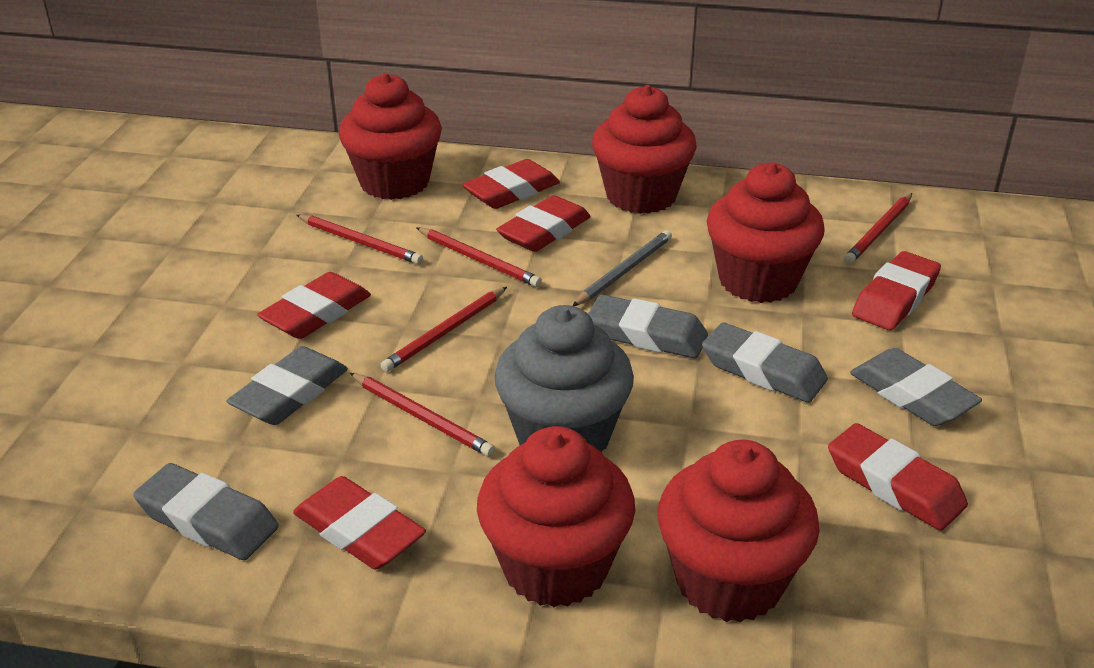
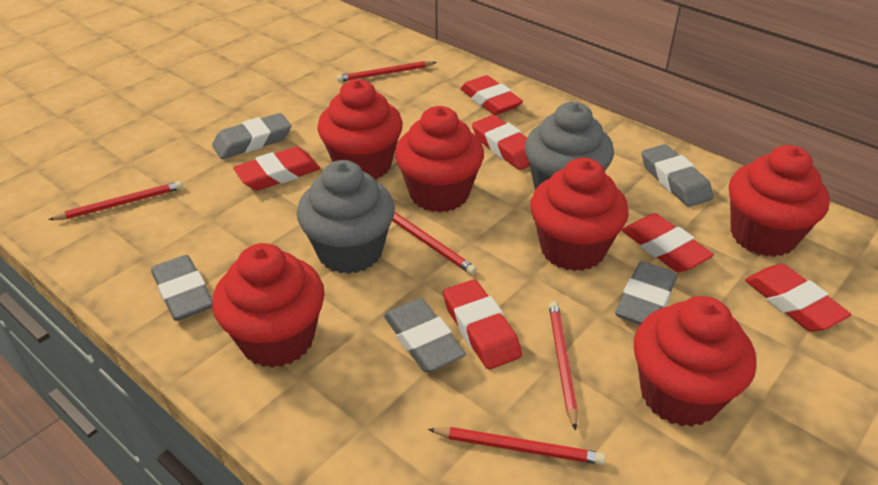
grey cupcake: [494,305,634,453] = 1 -> [297,160,395,274] [525,102,614,190] = 2
grey pencil: [572,230,672,306] = 1 -> none = 0
red cupcake: [339,73,442,200] [477,426,635,607] [592,85,697,214] [657,439,820,623] [707,162,825,303] = 5 -> [212,243,325,368] [317,79,403,180] [395,106,484,213] [530,158,629,271] [634,296,756,427] [729,145,830,257] = 6

